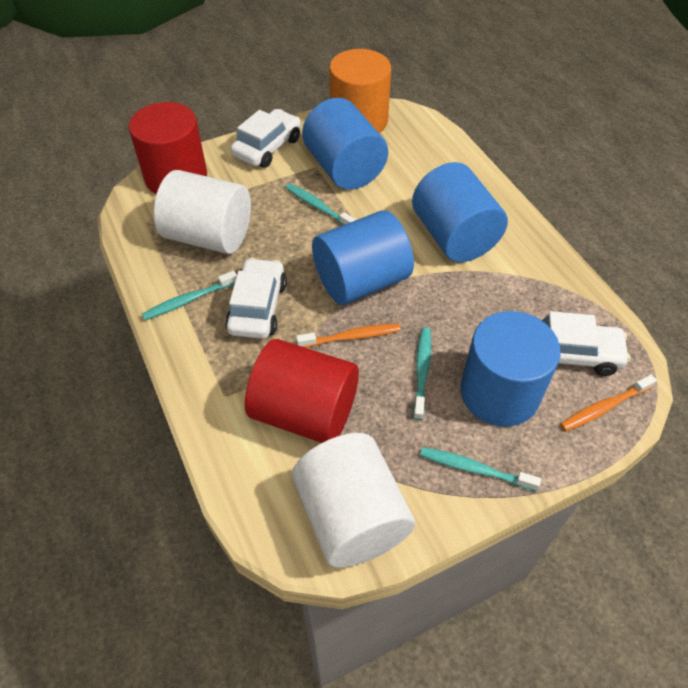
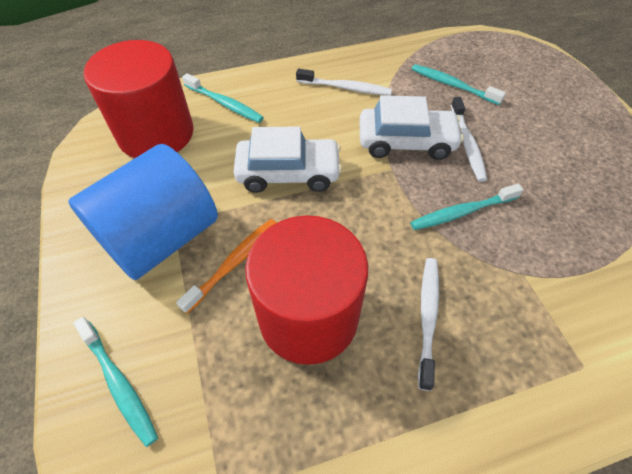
blue cylinder: [302,98,388,190] [312,210,414,305] [412,162,508,262] [461,311,561,427] = 4 -> [68,144,218,280] = 1
orange cylinder: [329,49,391,133] = 1 -> none = 0
orange toothbrush: [296,323,401,348] [560,375,657,431] = 2 -> [176,219,277,314] = 1
white car: [225,258,287,339] [231,109,301,168] [542,311,631,376] = 3 -> [233,126,342,193] [360,95,464,160] = 2
white cylinder: [154,170,251,254] [292,433,415,568] = 2 -> none = 0
white toothbrush: none = 0 -> [296,69,392,96] [418,258,439,391] [451,97,487,182] = 3

